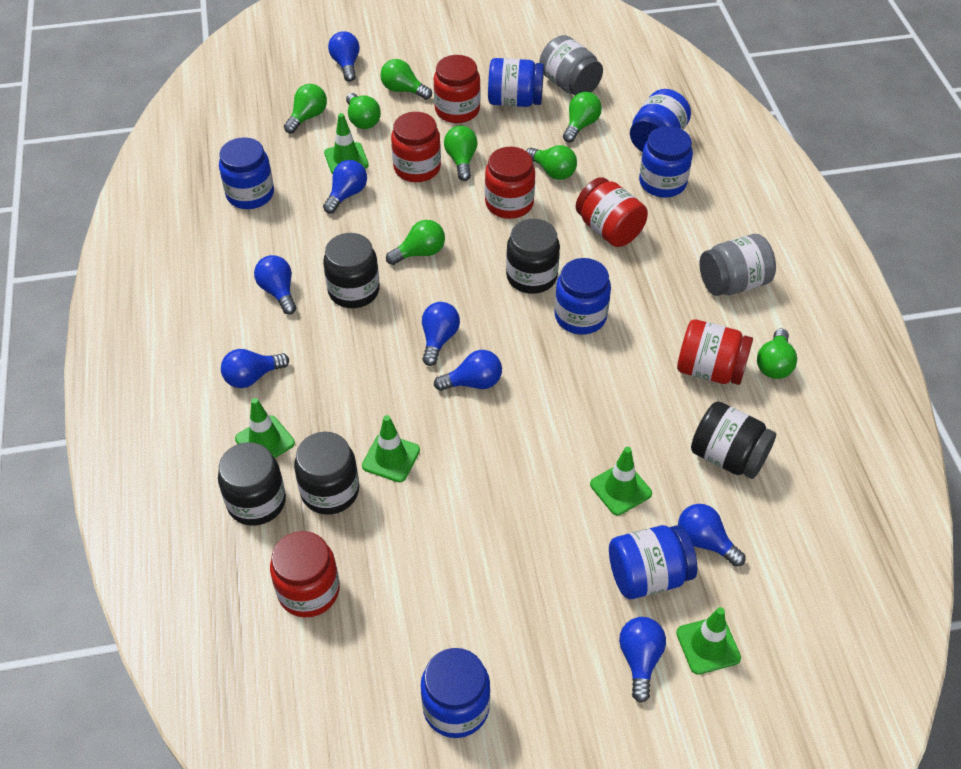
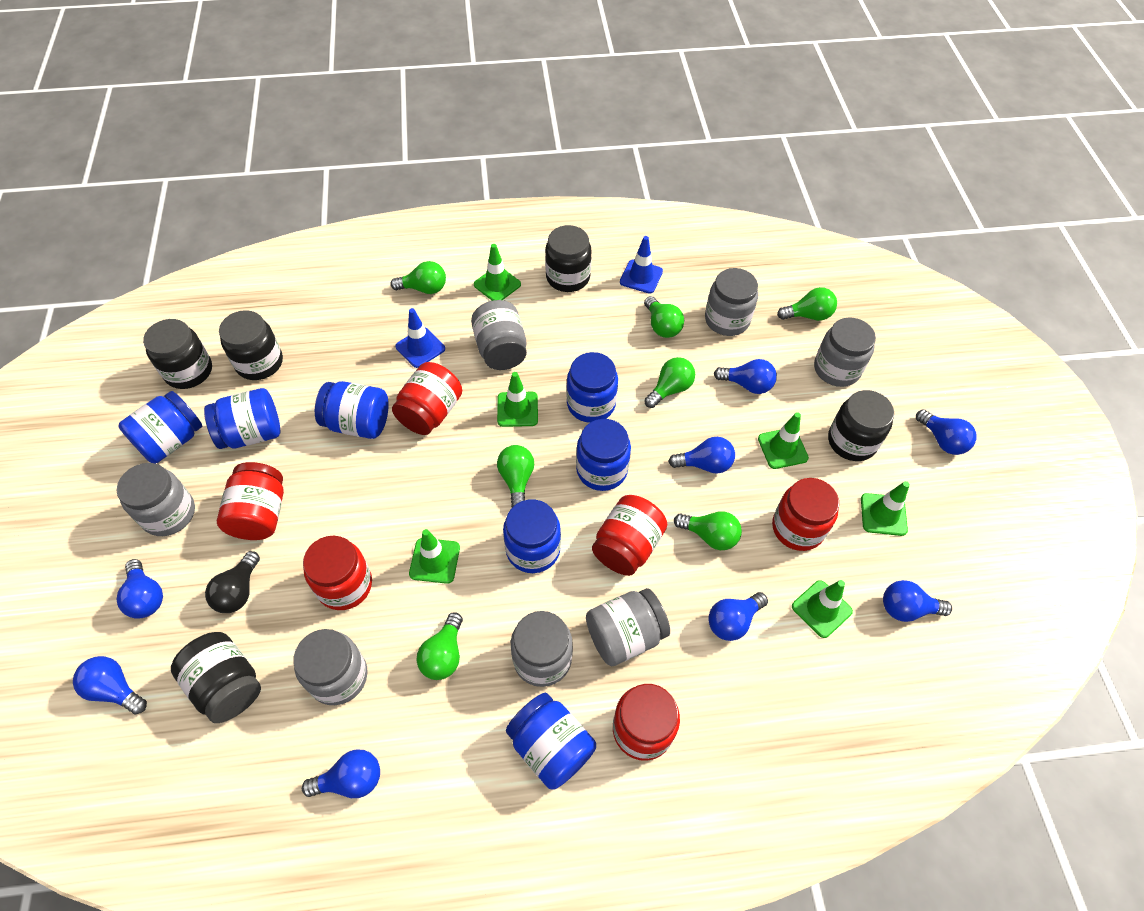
black light bulb: none = 0 -> [205,551,260,613] = 1
blue traffic cone: none = 0 -> [395,308,445,368] [620,236,663,294] = 2
green light bulb: [284,84,327,134] [346,93,381,129] [380,59,432,100] [386,220,445,265] [444,126,478,181] [526,145,577,180] [563,92,602,143] [757,328,797,379] = 8 -> [391,261,446,294] [417,612,463,680] [497,445,534,507] [644,296,684,338] [644,357,695,408] [674,511,742,550] [777,287,837,321] = 7
green traffic cone: [235,398,295,458] [324,113,369,174] [362,415,420,482] [590,447,652,515] [676,607,741,675] = 5 -> [409,529,460,584] [474,244,521,301] [497,372,538,427] [758,412,809,469] [792,580,853,638] [861,481,910,536] = 6
grey jar: [539,35,603,95] [700,234,776,296] = 2 -> [117,463,195,536] [293,629,368,705] [471,300,527,370] [511,611,573,687] [586,588,670,666] [705,268,758,336] [814,317,876,387] = 7

